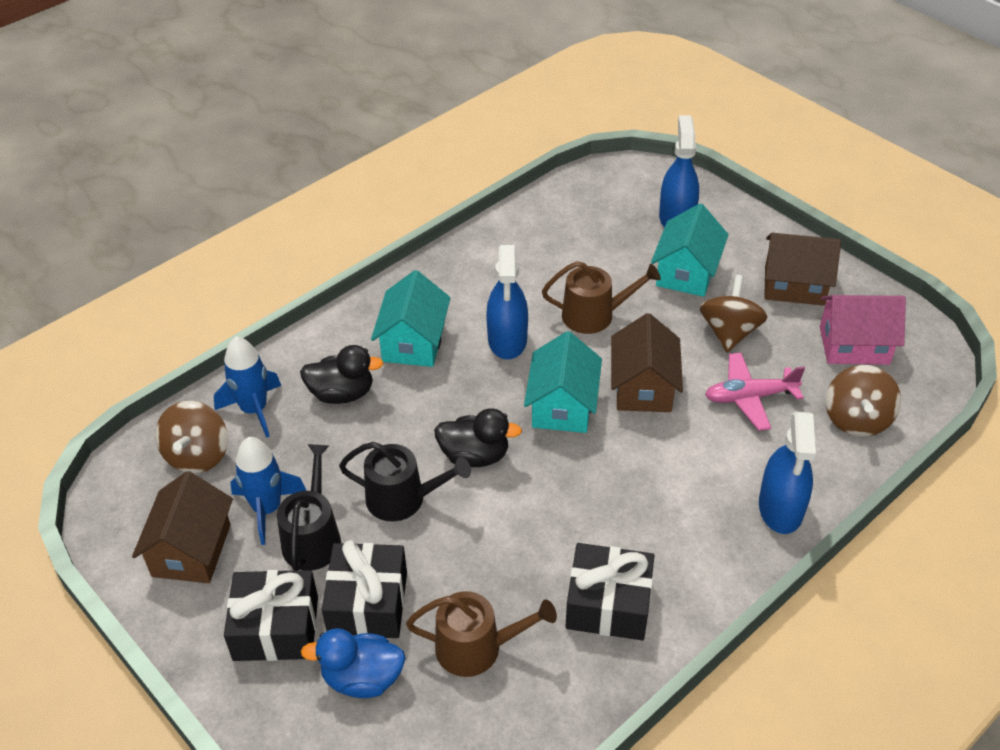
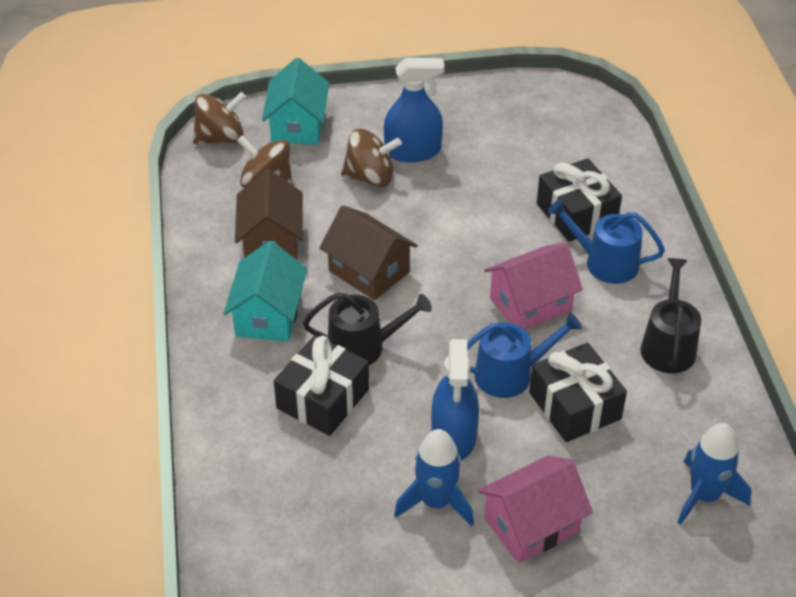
black duck: [300,345,384,404] [434,408,522,467] = 2 -> none = 0
blue duck: [301,628,406,698] = 1 -> none = 0
blue spray bottle: [486,245,528,360] [659,115,699,228] [759,412,816,534] = 3 -> [384,58,445,162] [431,339,479,460] = 2
blue watering can: none = 0 -> [467,312,582,398] [548,199,665,284] = 2
brown house: [132,471,233,583] [611,313,683,412] [764,233,841,306] = 3 -> [235,169,303,261] [320,205,418,300] = 2
brown watering can: [406,591,557,677] [542,261,661,334] = 2 -> none = 0
pink house: [820,295,906,365] = 1 -> [478,456,593,563] [484,242,583,330] = 2
pink plane: [705,353,805,431] = 1 -> none = 0
turquoise house: [371,270,451,367] [524,331,602,433] [651,203,729,297] = 3 -> [223,241,307,342] [262,58,329,145] = 2

